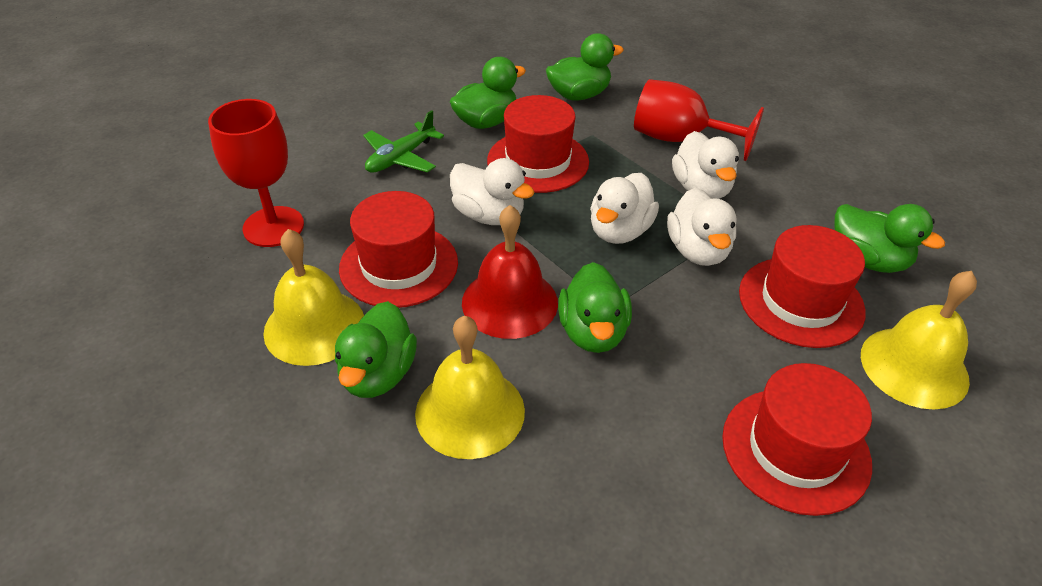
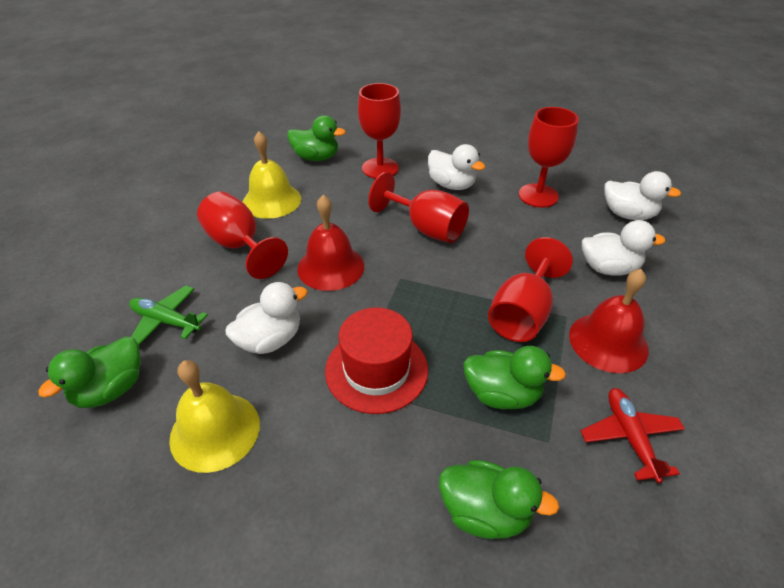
green duck: [335,301,417,398] [450,57,526,129] [546,33,624,100] [558,262,632,353] [834,204,945,273] = 5 -> [38,337,141,408] [287,115,346,161] [439,460,559,539] [463,346,566,409] = 4
red bell: [462,205,558,339] = 1 -> [297,195,364,291] [569,269,649,373] = 2
red goblet: [208,99,304,247] [634,79,764,161] = 2 -> [197,192,288,279] [358,83,401,179] [368,172,469,243] [488,237,573,342] [519,107,579,208] = 5
red hat: [339,191,458,308] [487,95,589,193] [722,363,872,516] [739,225,866,348] = 4 -> [325,308,428,414] = 1
red plane: none = 0 -> [581,388,685,483] = 1
yellow bell: [263,229,364,366] [415,316,525,459] [861,271,977,410] = 3 -> [169,360,260,473] [243,131,301,219] = 2

